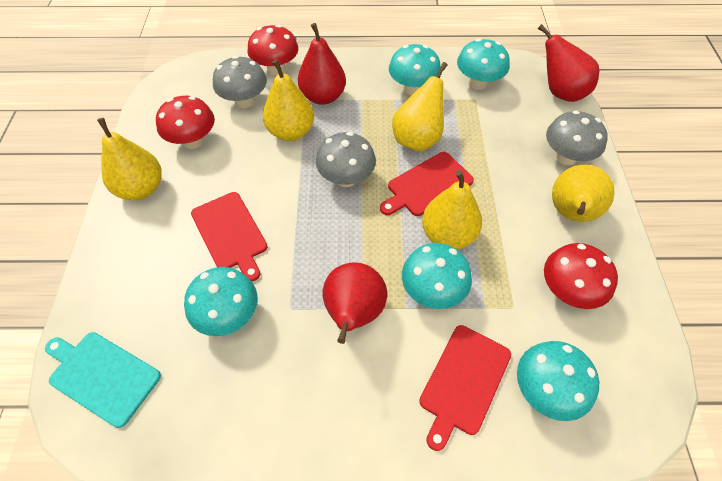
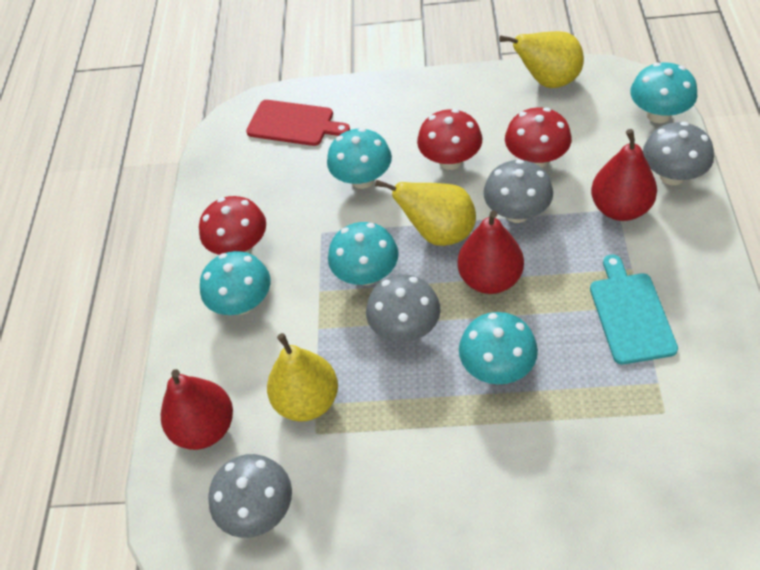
grey mushroom: [213,56,267,108] [316,132,376,187] [546,110,608,165] = 3 -> [208,454,292,538] [366,274,441,342] [483,159,553,223] [643,122,714,185] = 4
red cutting board: [191,192,268,281] [380,152,474,216] [419,325,511,451] = 3 -> [246,100,350,146] = 1
yellow pear: [97,118,162,200] [263,59,314,141] [392,62,448,152] [422,170,482,249] [552,165,615,222] = 5 -> [267,333,338,422] [375,180,476,246] [499,31,584,88] = 3

